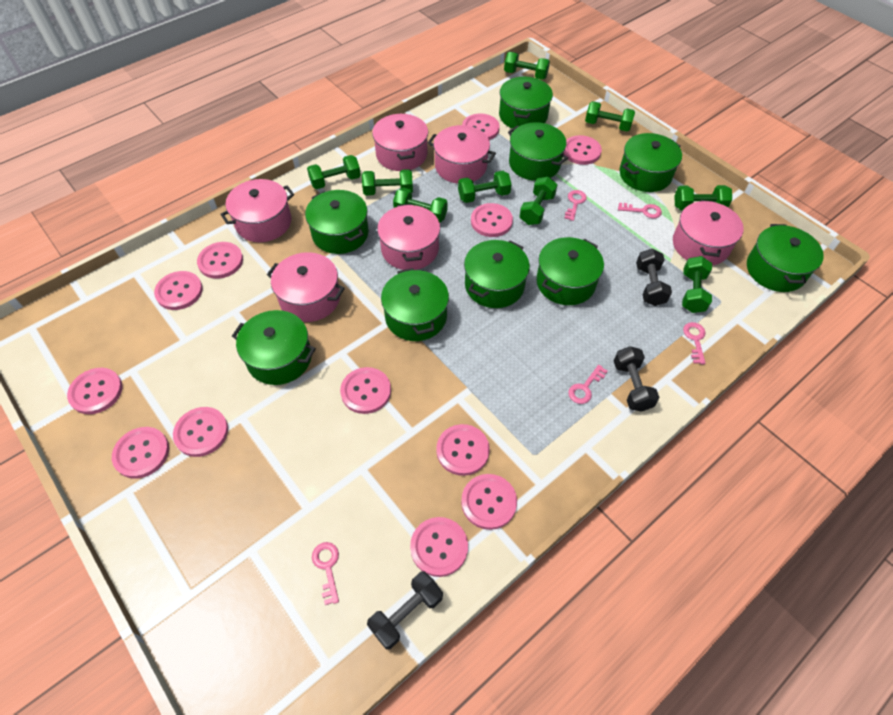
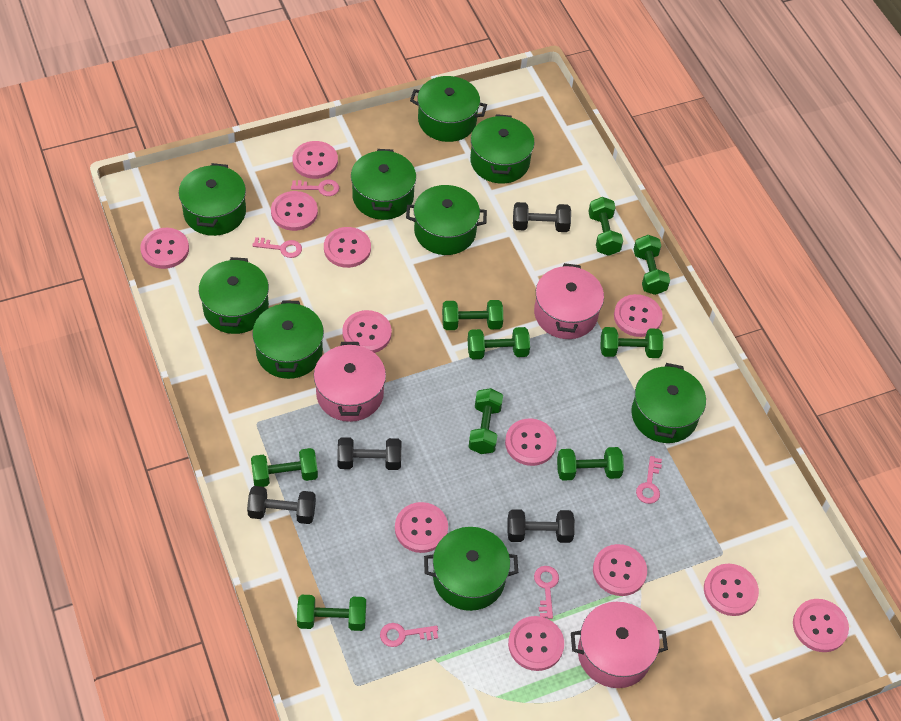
black dumbbell: [367,571,443,649] [614,346,660,412] [636,249,672,306] = 3 -> [247,486,316,524] [337,437,401,470] [507,509,575,543] [513,202,571,232] = 4
pink pot: [220,179,294,242] [267,252,345,322] [372,113,428,171] [377,204,440,270] [428,125,496,184] [673,200,744,266] = 6 -> [314,342,386,422] [534,263,604,339] [571,602,668,688] = 3

